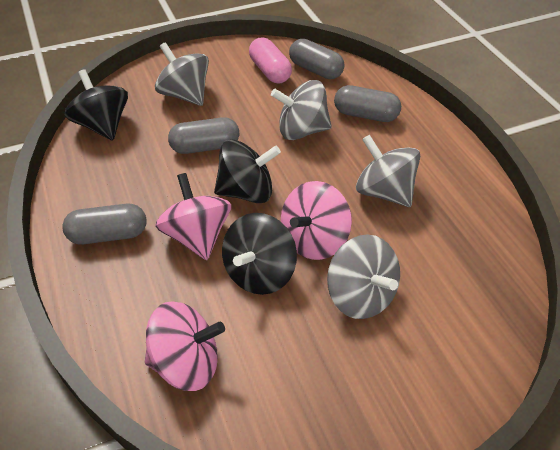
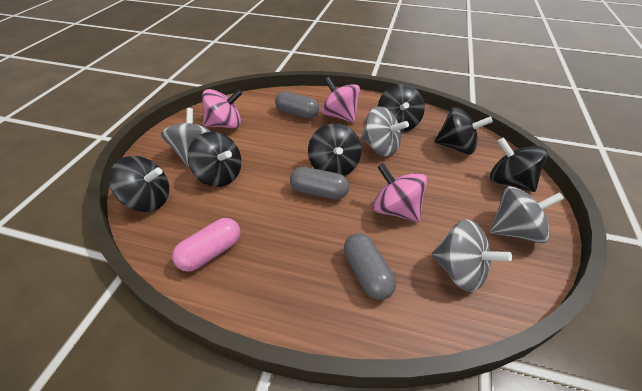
black spinning top: [65,69,128,141] [214,140,281,203] [222,213,297,295] = 3 -> [109,156,169,212] [187,132,242,187] [308,123,361,176] [378,84,425,132] [434,107,493,154] [490,137,547,192] = 6
grey capsule: [62,204,146,244] [168,117,239,154] [289,39,345,79] [334,85,401,122] = 4 -> [275,91,319,119] [290,167,349,200] [344,233,396,300] = 3

